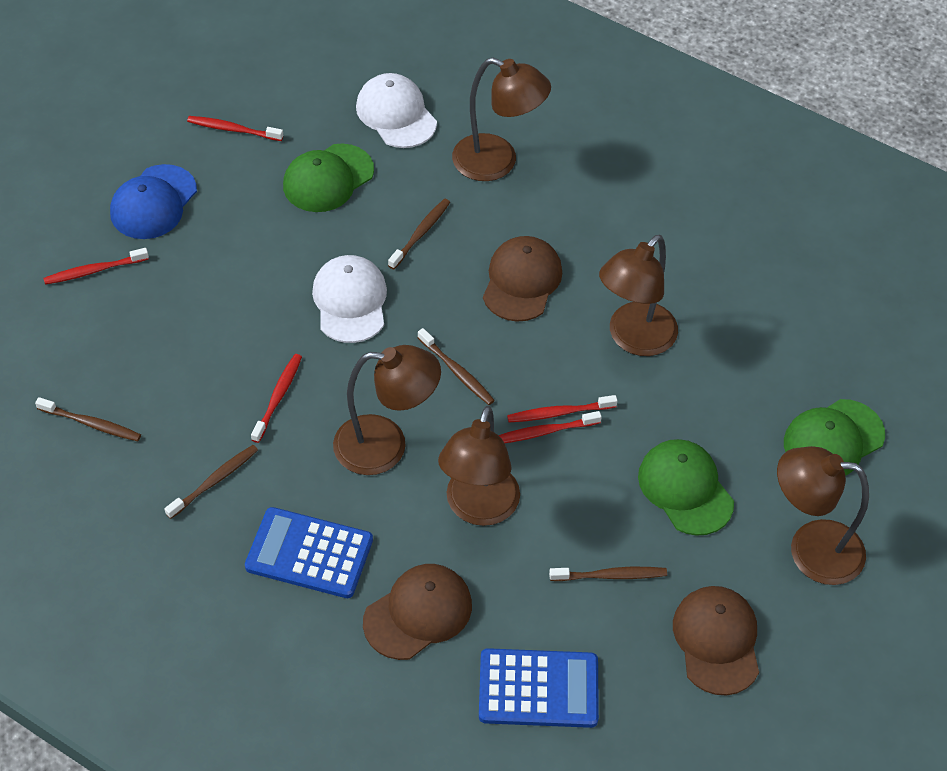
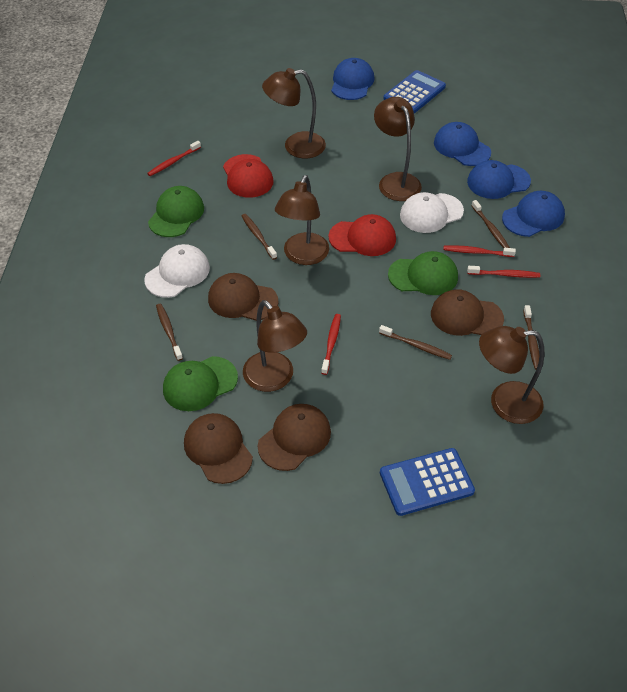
blue cap: [110,164,197,239] = 1 -> [331,58,374,100] [434,122,491,166] [467,160,531,199] [502,191,565,237] = 4
brown cap: [363,564,472,660] [483,236,562,322] [673,586,759,695] = 3 -> [184,413,253,484] [208,273,279,321] [258,404,331,471] [431,289,504,336] = 4
red cap: none = 0 -> [223,154,274,198] [328,214,396,256] = 2
red toothbrush: [43,248,149,285] [187,116,283,141] [251,354,302,443] [498,411,602,443] [507,395,618,423] = 5 -> [147,141,201,176] [321,314,341,375] [443,245,516,257] [467,266,540,278] = 4

